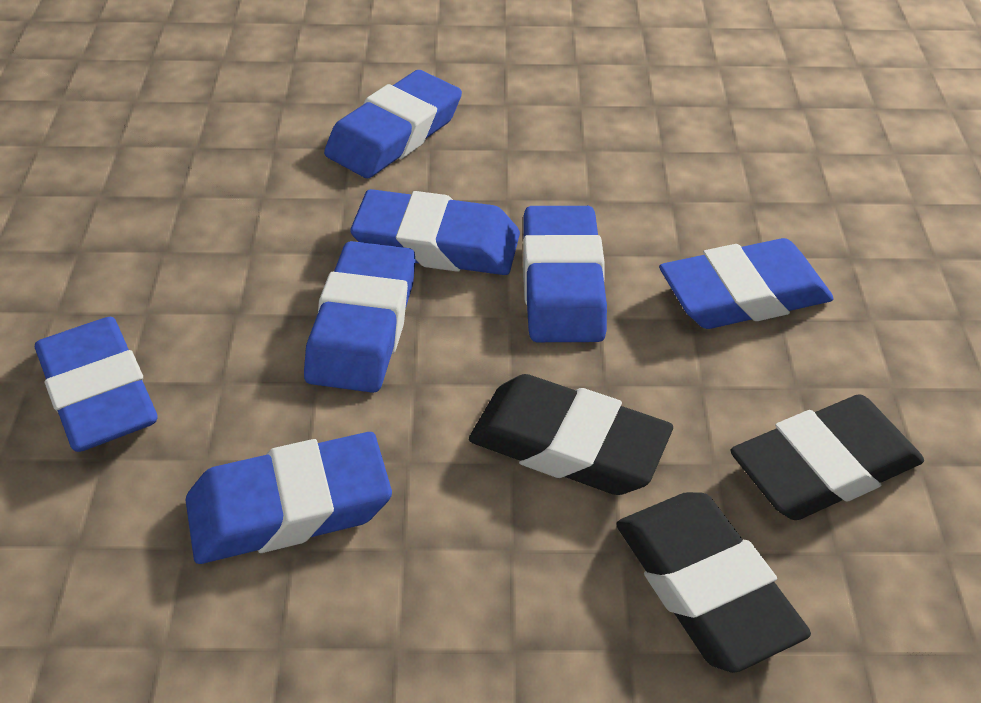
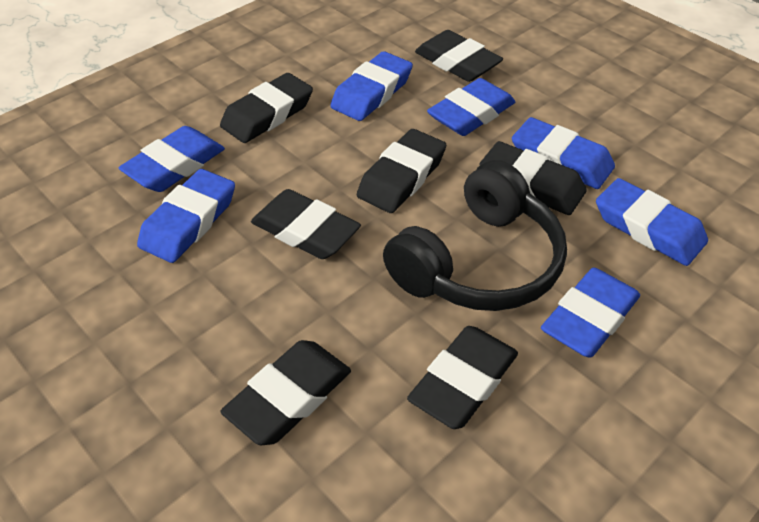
black eraser: [469,374,673,495] [616,492,811,673] [731,394,924,520] = 3 -> [220,73,313,143] [220,340,351,445] [251,189,361,259] [357,129,446,213] [407,326,518,429] [415,30,503,82] [480,141,587,215] = 7
black headphones: none = 0 -> [383,160,567,311] = 1

